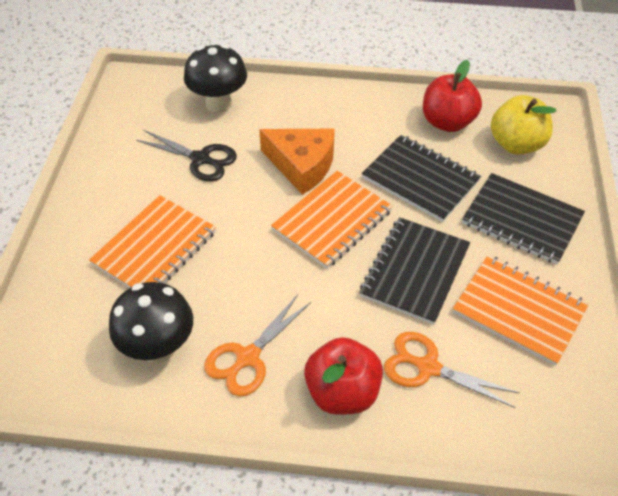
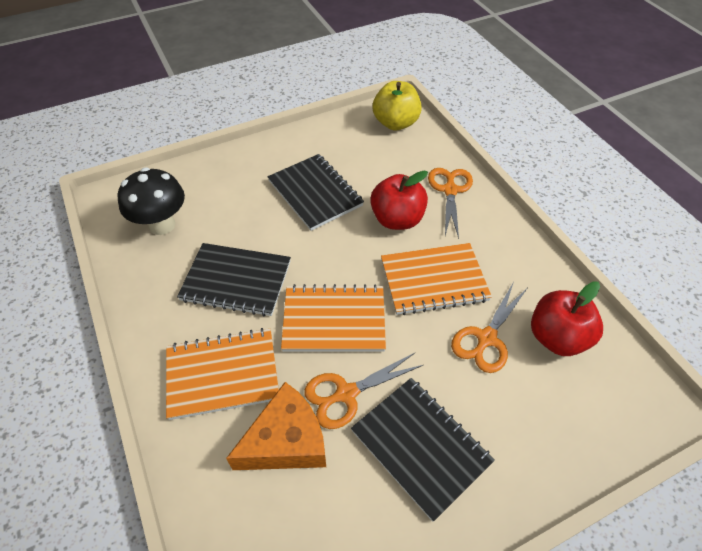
black mushroom: [109,282,193,363] [184,44,247,113] = 2 -> [118,168,185,235] = 1
black scissors: [136,130,237,182] = 1 -> none = 0
orange scissors: [204,294,311,397] [384,332,519,408] = 2 -> [304,353,423,429] [428,168,473,239] [451,284,527,373] = 3

